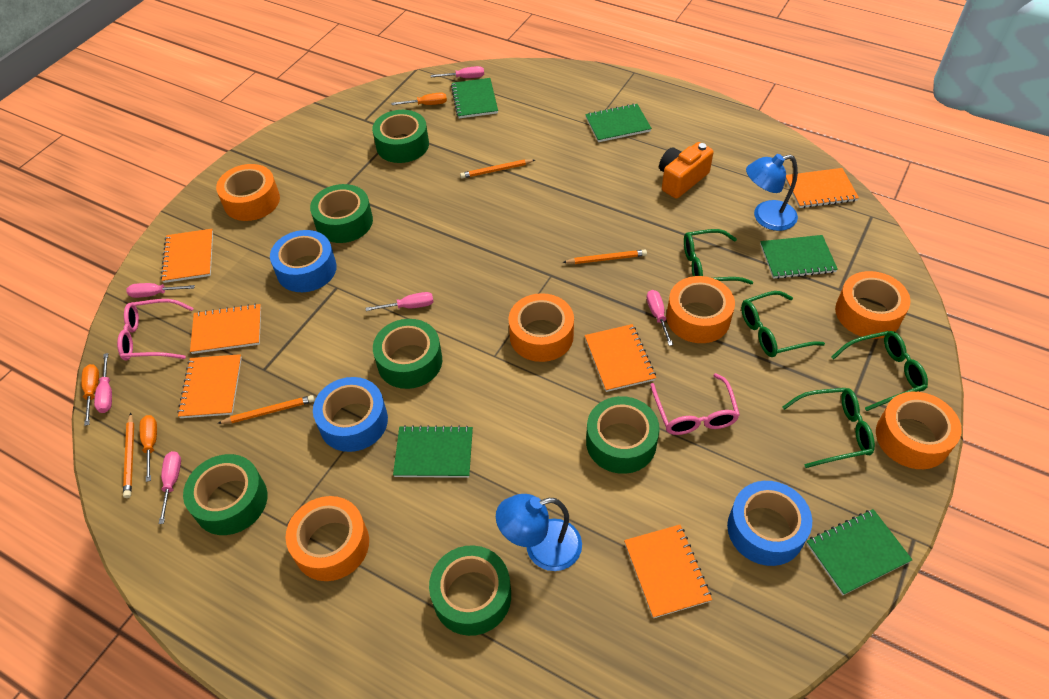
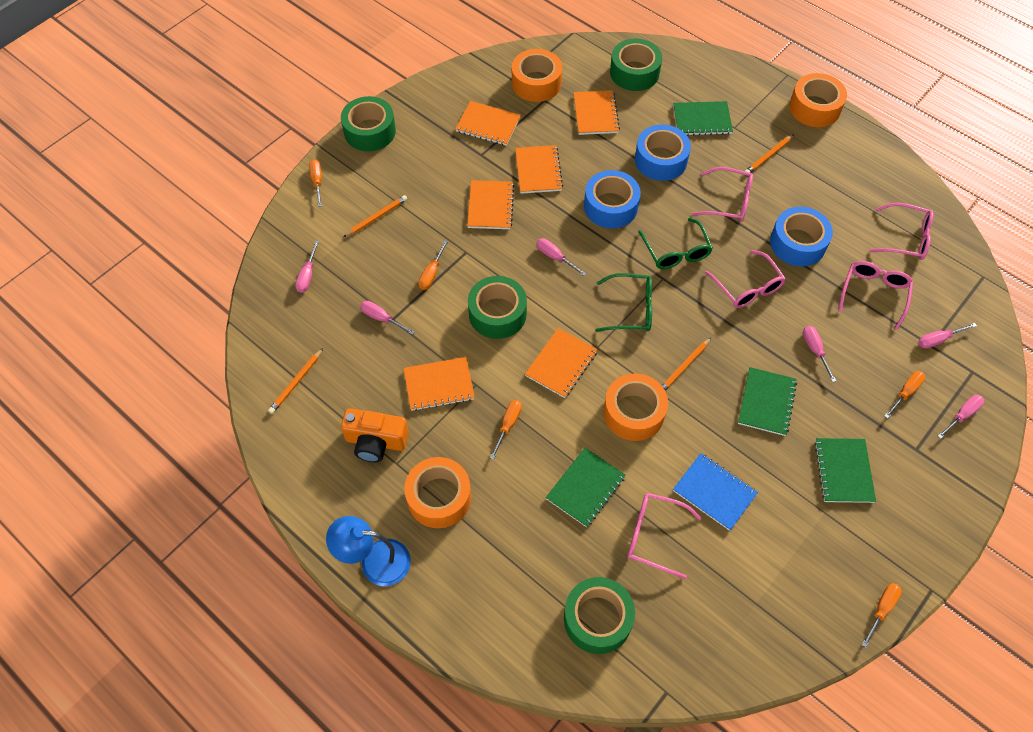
blue lamp: [496,494,582,571] [746,154,798,231] = 2 -> [326,516,411,586] = 1
blue notebook: none = 0 -> [673,453,758,531] = 1
green glasses: [684,229,753,284] [741,291,825,357] [782,388,875,468] [831,331,928,411] = 4 -> [595,273,652,332] [638,218,713,269] = 2
green notebook: [393,425,473,478] [451,78,498,118] [585,103,652,142] [760,235,838,279] [806,509,912,595] = 5 -> [546,448,626,527] [673,101,733,135] [738,367,797,436] [814,438,876,503] = 4
green tape: [183,454,267,535] [310,184,373,243] [372,110,429,163] [373,319,442,389] [429,545,511,636] [586,396,660,474] = 6 -> [341,96,396,151] [468,276,527,339] [564,577,635,654] [610,38,662,91] = 4
orange screwdriver: [81,364,99,426] [140,415,157,482] [391,93,447,105] = 3 -> [309,159,322,207] [418,240,448,290] [490,400,522,459] [862,583,902,648] [885,371,925,419] = 5
orange tape: [216,164,280,221] [286,496,369,581] [508,293,574,362] [666,276,735,343] [835,271,911,339] [876,392,962,469] = 6 -> [404,457,471,528] [512,49,562,102] [603,373,668,441] [789,73,847,127] = 4
pink glasses: [117,299,194,361] [651,373,740,435] = 2 -> [627,493,701,579] [692,167,753,222] [705,250,786,308] [838,261,913,330] [869,203,933,260] = 5

